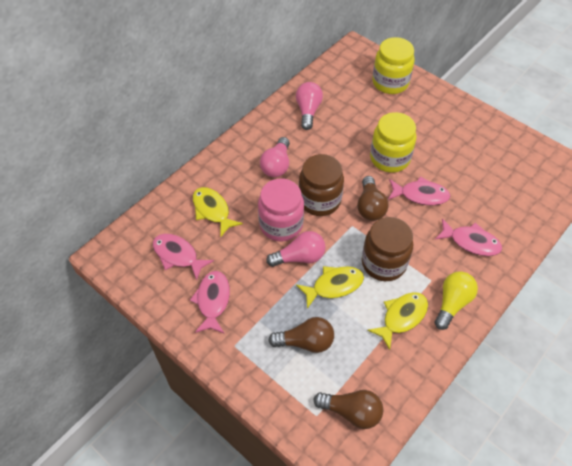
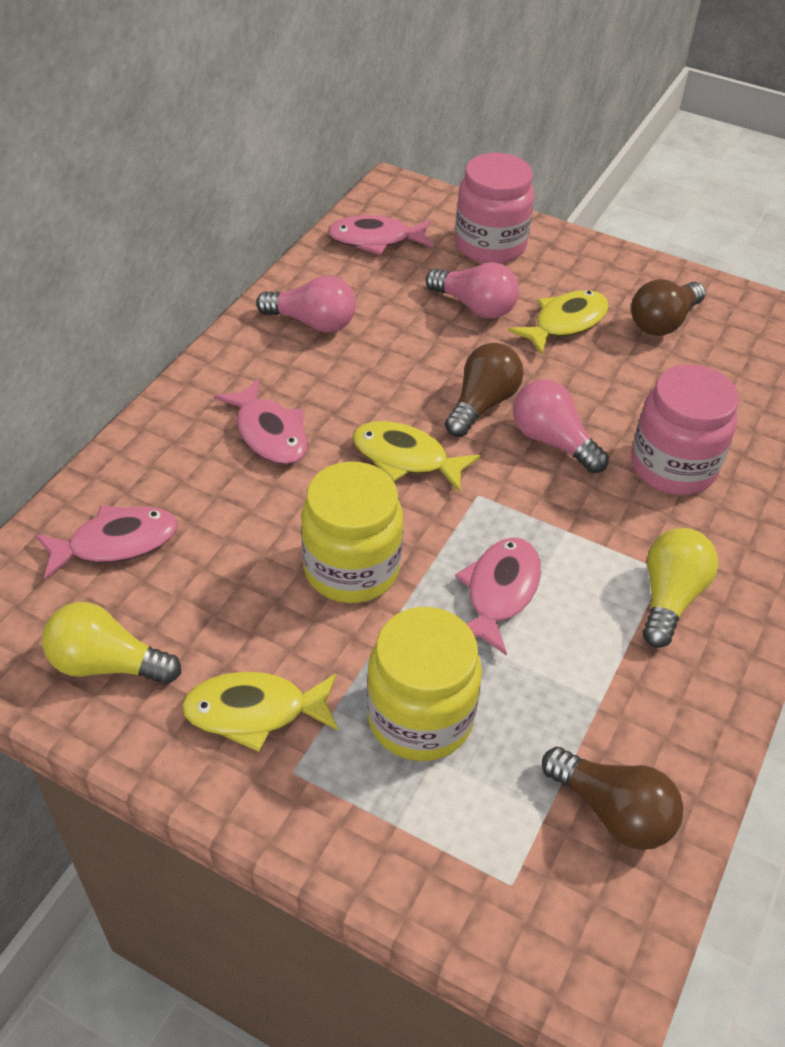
brown jar: [299,154,344,216] [362,217,414,281] = 2 -> none = 0
pink jar: [258,178,304,241] = 1 -> [455,153,534,264] [631,364,739,495] = 2
yellow light bulb: [435,271,478,330] = 1 -> [42,602,181,684] [643,528,718,648] = 2

